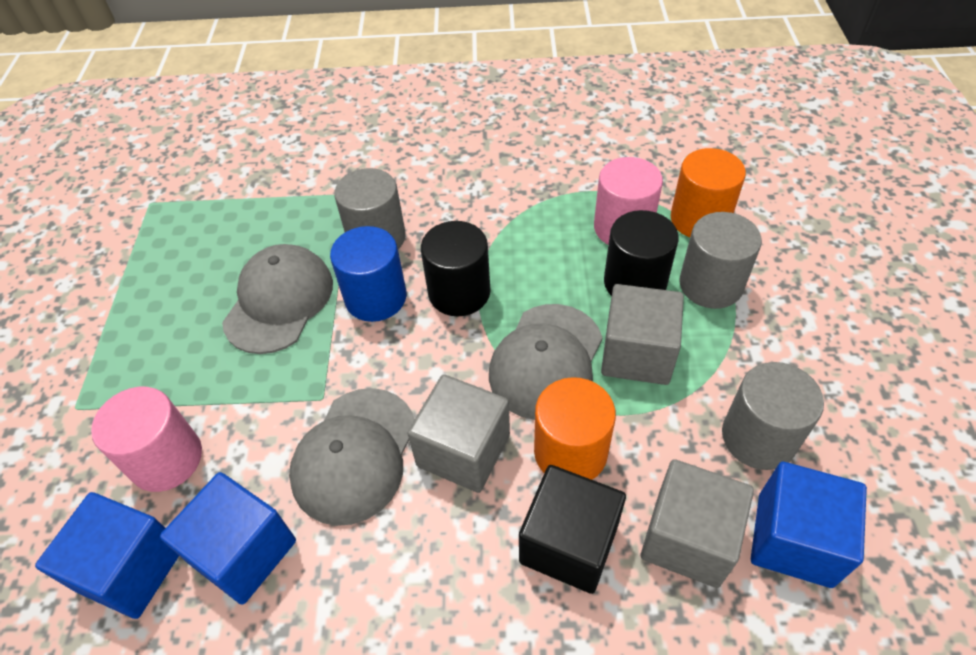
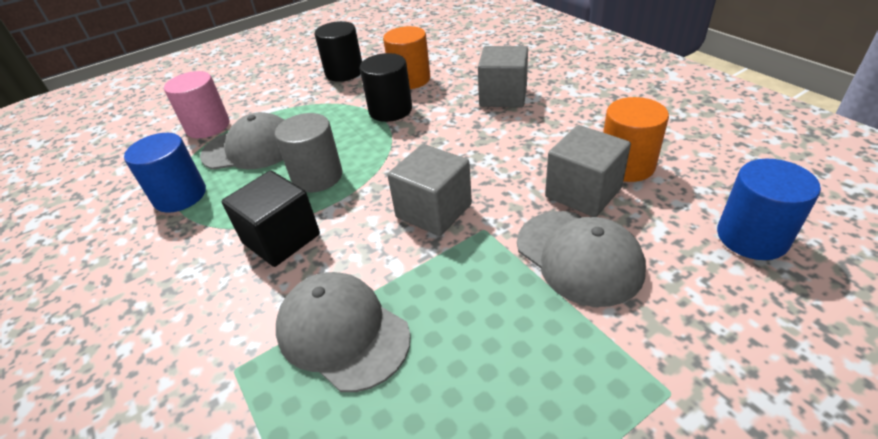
blue cube: [35,492,179,619] [160,472,296,605] [751,462,867,588] = 3 -> none = 0
blue cylinder: [330,226,406,322] = 1 -> [124,133,206,213] [717,159,821,260] = 2
grey cylinder: [334,168,406,249] [679,212,762,309] [722,362,824,470] = 3 -> [275,113,343,193] = 1
pink cylinder: [91,387,202,492] [594,157,663,245] = 2 -> [164,71,230,138] = 1

